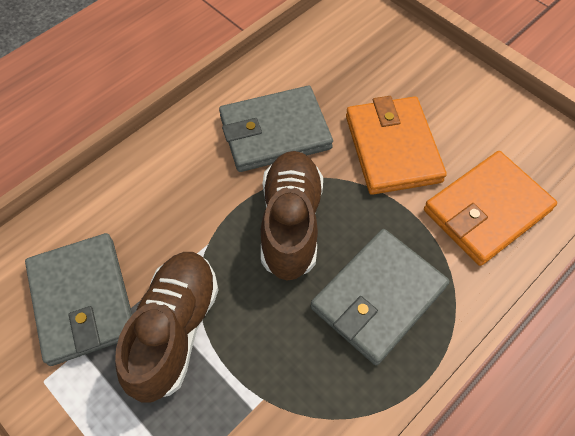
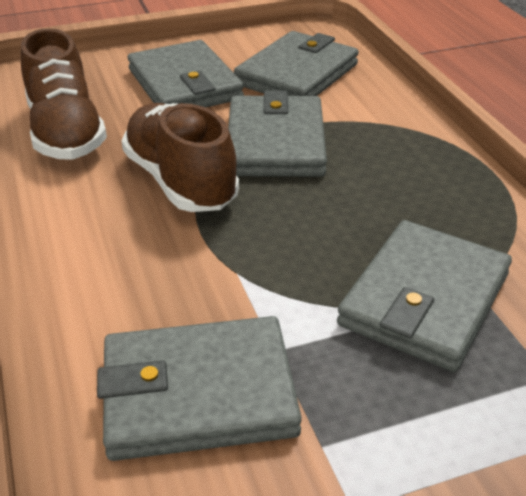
grey wallet: [25,233,132,366] [219,86,333,172] [311,229,449,365] = 3 -> [97,316,302,461] [128,40,244,108] [228,90,327,177] [234,31,359,96] [337,220,512,372] = 5
orange wallet: [346,96,447,195] [424,151,557,266] = 2 -> none = 0

